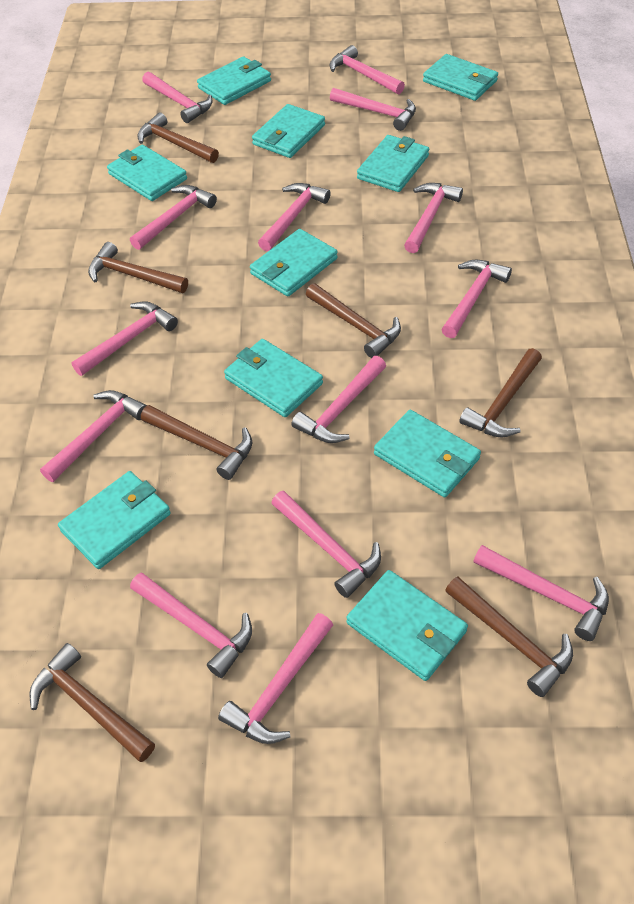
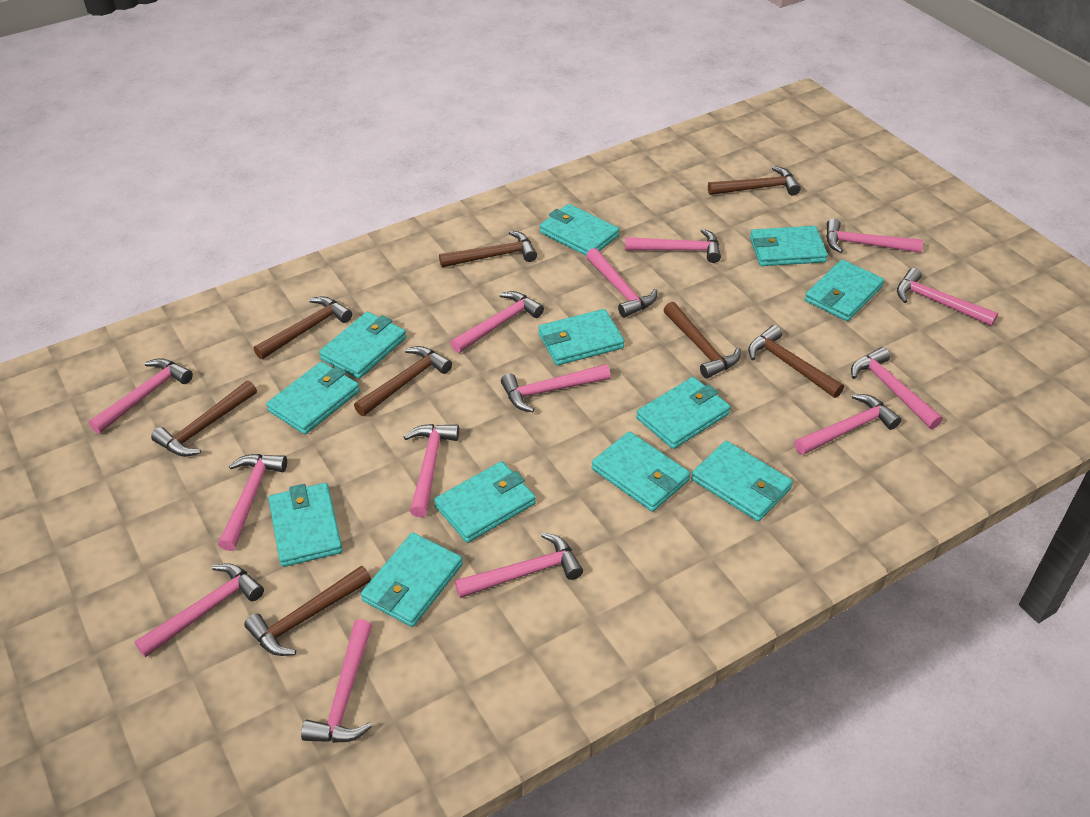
brown hammer: [29,643,155,762] [88,242,188,293] [137,113,219,163] [141,405,252,480] [306,283,401,358] [445,576,573,697] [459,348,542,437] = 7 -> [151,380,257,457] [244,566,371,656] [254,296,352,359] [354,346,452,416] [439,230,537,267] [664,302,741,379] [708,166,801,195] [748,325,844,398] = 8
turquoise wallet: [58,471,171,569] [107,145,187,201] [197,56,271,105] [224,339,323,417] [250,229,338,297] [252,104,325,158] [346,570,468,681] [357,135,429,192] [374,410,481,498] [423,54,498,101] = 10 -> [266,361,360,434] [269,483,343,567] [319,312,406,379] [361,533,463,627] [434,461,536,543] [538,309,625,365] [540,204,619,256] [592,431,690,512] [636,377,731,449] [691,441,793,521] [750,226,828,266] [805,260,884,321] = 12

